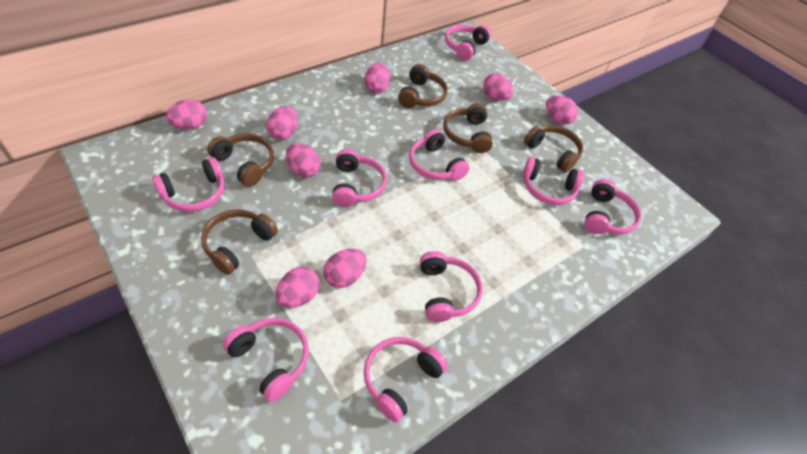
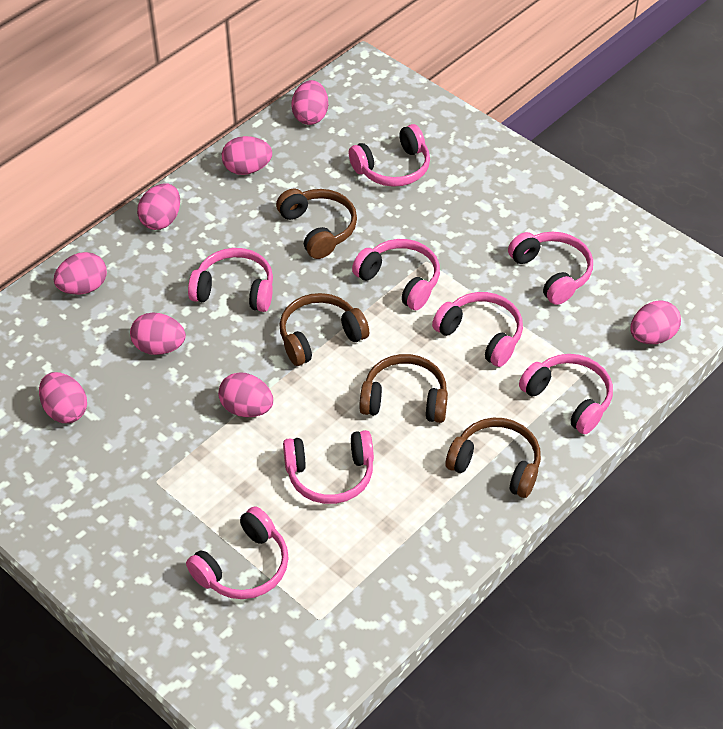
brown headphones: [201,209,278,275] [207,133,274,187] [398,64,448,108] [443,103,493,153] [524,125,583,173] = 5 -> [276,189,357,259] [280,293,369,366] [359,354,448,423] [446,418,541,498] = 4
pink headphones: [152,157,225,212] [223,318,309,402] [332,149,387,207] [364,337,448,422] [409,129,469,181] [420,251,482,322] [445,25,491,61] [523,157,584,205] [584,179,641,234] = 9 -> [186,506,289,599] [188,248,273,312] [283,430,374,504] [349,124,430,187] [352,239,440,310] [432,292,523,367] [508,232,593,305] [519,354,613,434] = 8

